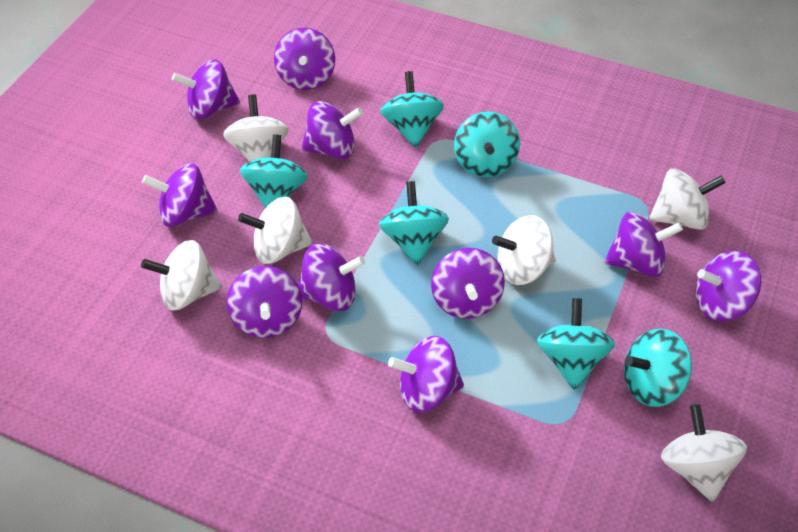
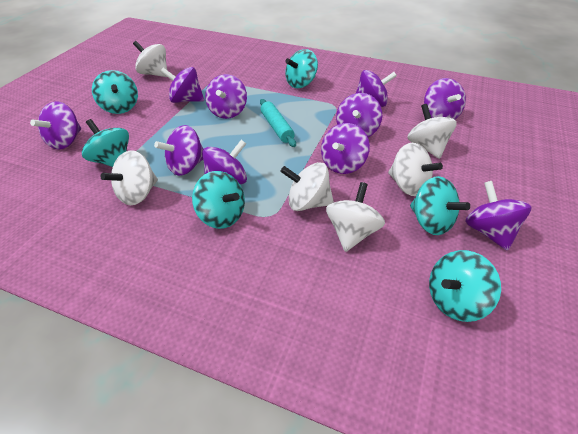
turquoise rolling pin: none = 0 -> [260,99,296,147] = 1

